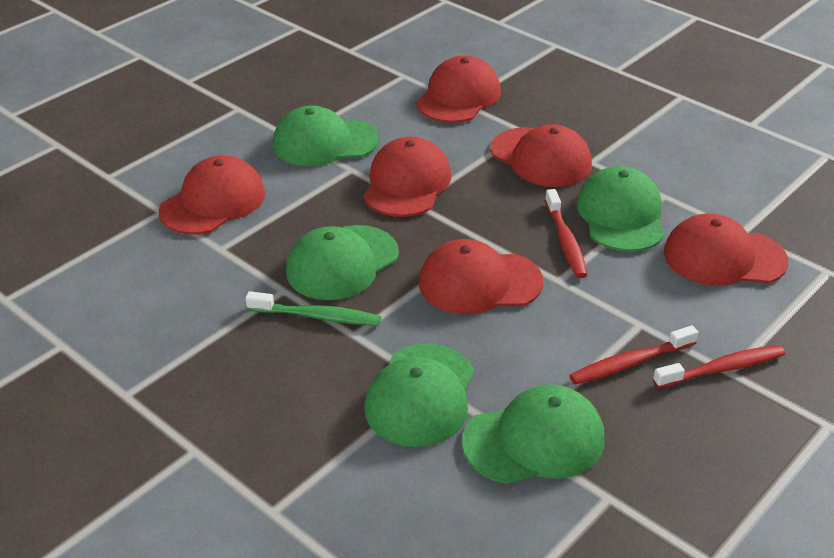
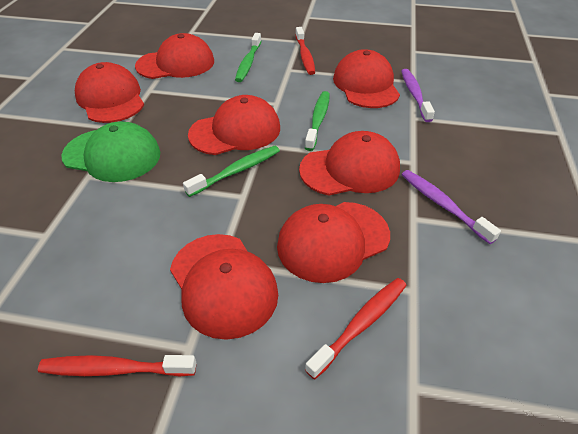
green cap: [273,105,379,166] [286,225,399,300] [364,343,474,447] [462,384,605,484] [577,166,665,252] = 5 -> [61,122,160,182] = 1
green toothbrush: [246,291,381,326] = 1 -> [183,146,280,197] [235,33,261,82] [305,91,330,151] = 3
purple toothbrush: none = 0 -> [401,69,435,122] [402,170,501,244] = 2
red cap: [159,155,265,235] [363,137,451,217] [416,55,501,123] [419,239,543,314] [490,124,592,187] [664,214,788,286] = 6 -> [75,62,144,123] [135,33,214,79] [170,234,278,340] [188,95,280,155] [277,202,390,283] [299,131,400,196] [333,49,400,108] = 7

